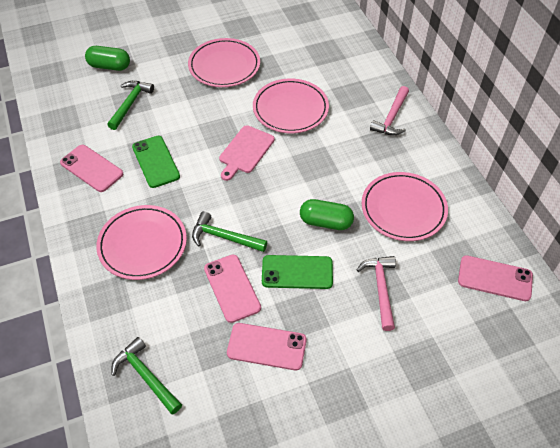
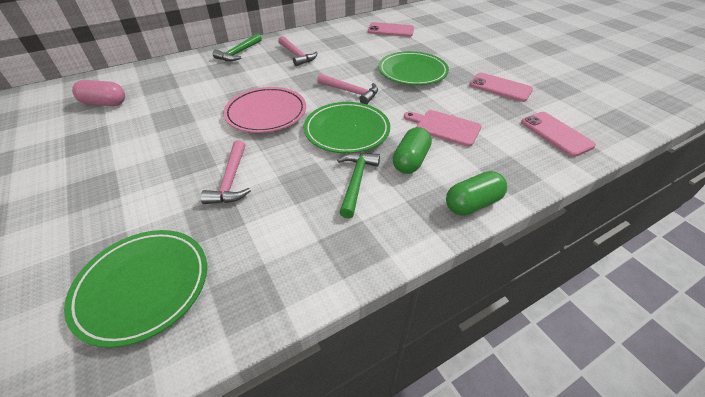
green hammer: [107,81,154,130] [111,337,182,415] [192,211,267,252] = 3 -> [213,33,262,61] [337,152,380,219] = 2
green phone: [132,136,180,188] [262,255,333,289] = 2 -> none = 0
green plate: none = 0 -> [64,230,207,348] [304,102,390,153] [378,51,449,85] = 3
pink capsule: none = 0 -> [72,80,125,106] = 1
pink hammer: [357,256,396,331] [370,86,409,135] = 2 -> [201,140,251,204] [278,36,317,66] [317,74,378,104] = 3
pink phone: [60,145,123,192] [204,255,261,323] [227,323,307,370] [458,255,533,301] = 4 -> [368,22,414,37] [470,73,533,102] [521,112,596,157] = 3
pink plate: [96,205,187,280] [188,38,260,87] [253,79,329,133] [361,172,448,241] = 4 -> [223,87,306,133] = 1

